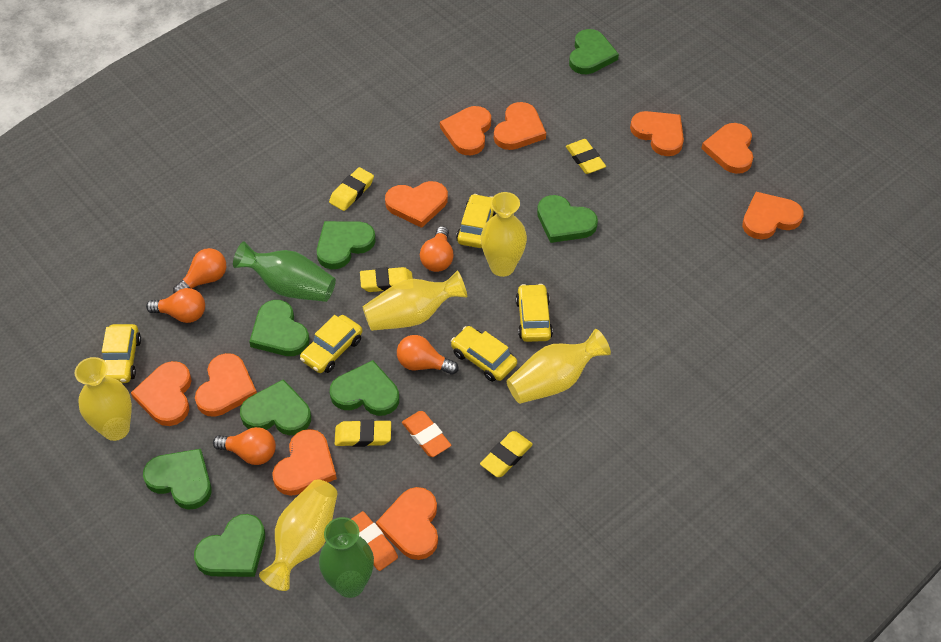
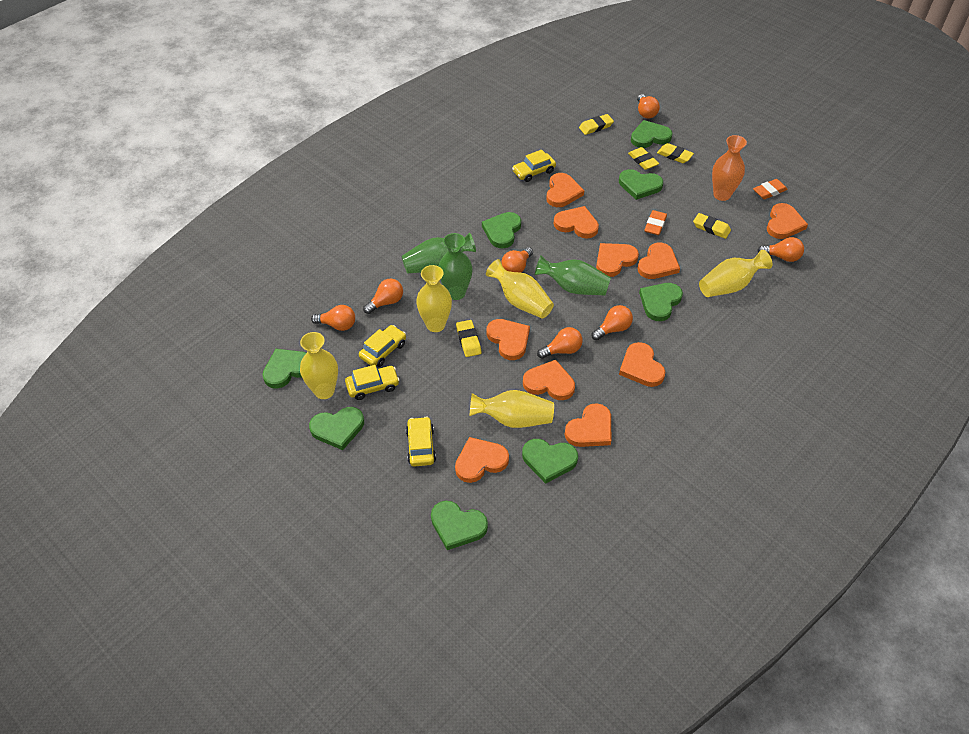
green vase: [233,241,336,302] [319,517,374,598] = 2 -> [402,233,476,274] [439,233,472,300] [535,255,611,296] = 3
orange light bulb: [146,288,205,323] [173,248,226,293] [213,427,276,465] [397,335,459,375] [420,226,454,272] = 5 -> [311,305,355,331] [363,279,403,314] [501,247,533,273] [537,327,583,359] [592,305,633,340] [637,94,660,118] [757,237,804,262] = 7
orange vase: none = 0 -> [712,135,747,201] = 1
yellow car: [102,324,141,383] [300,315,362,373] [451,326,517,382] [456,194,496,248] [516,284,553,342] = 5 -> [345,365,399,400] [359,325,406,367] [406,416,436,467] [512,150,556,182] = 4

